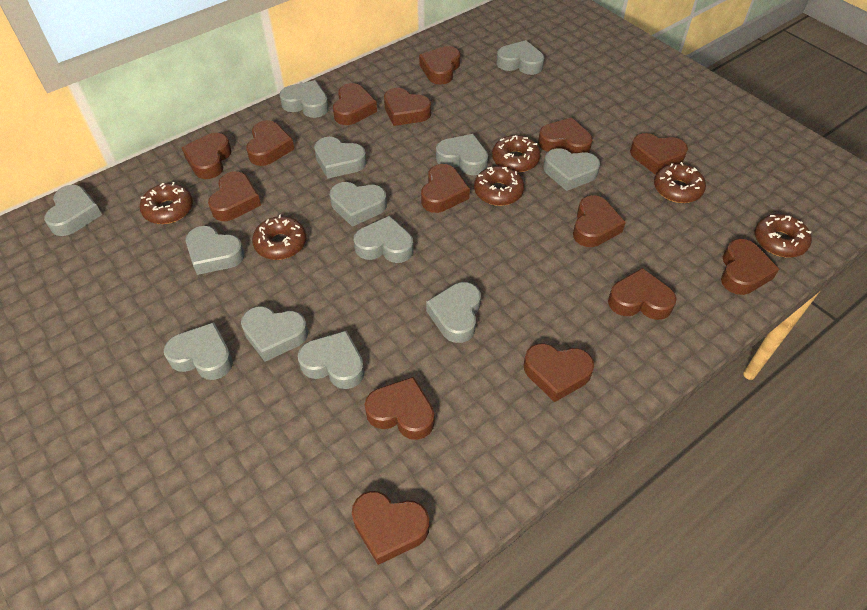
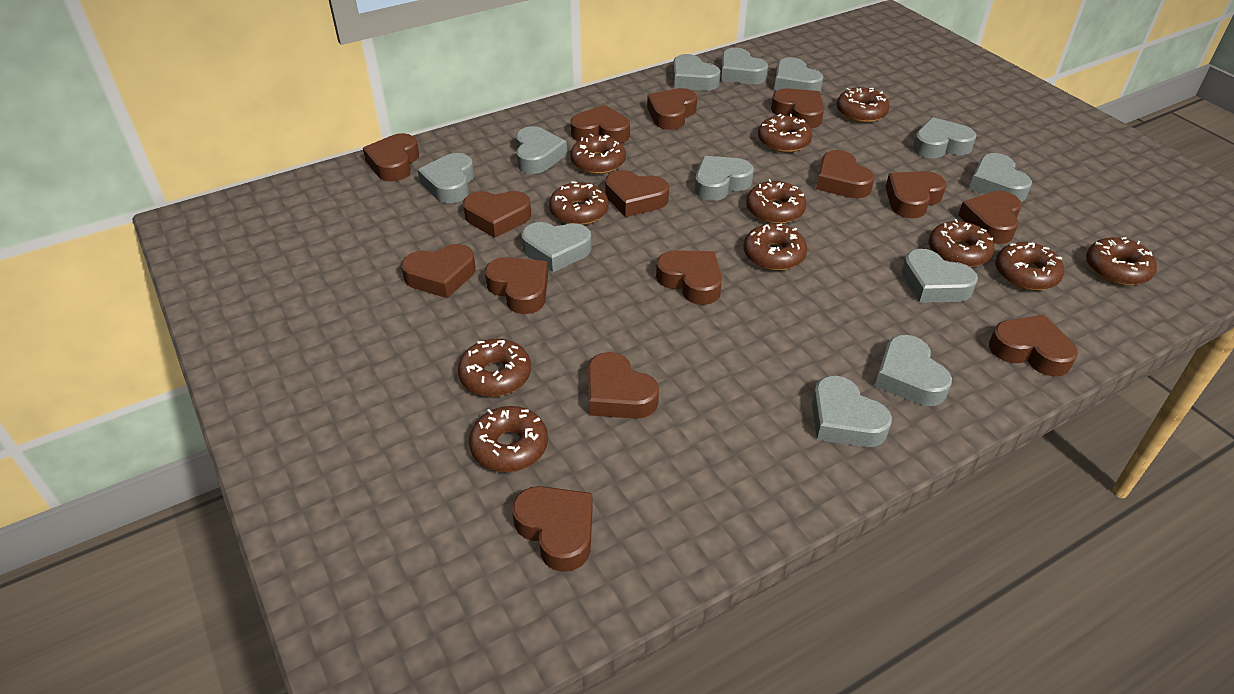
brown donut: [140,182,193,224] [252,215,306,260] [474,166,524,206] [492,135,541,173] [654,162,706,203] [755,214,812,257] = 6 -> [458,339,531,397] [469,406,548,472] [549,181,609,225] [571,134,626,174] [744,224,807,271] [746,179,806,224] [758,114,812,153] [837,87,890,123] [929,219,994,267] [995,242,1064,291] [1086,237,1157,286] = 11
grey heart: [44,185,102,236] [164,322,233,380] [186,226,245,275] [241,306,308,361] [279,80,329,118] [298,330,365,389] [314,137,367,179] [330,182,387,226] [354,216,414,263] [426,282,481,343] [436,134,488,175] [496,40,544,75] [544,148,600,191] = 13 -> [418,153,474,203] [516,126,567,174] [521,222,592,272] [673,54,721,91] [695,156,754,201] [721,48,768,84] [774,57,823,92] [812,376,892,447] [875,335,952,406] [901,249,978,303] [913,117,976,158] [969,153,1032,202] = 12

